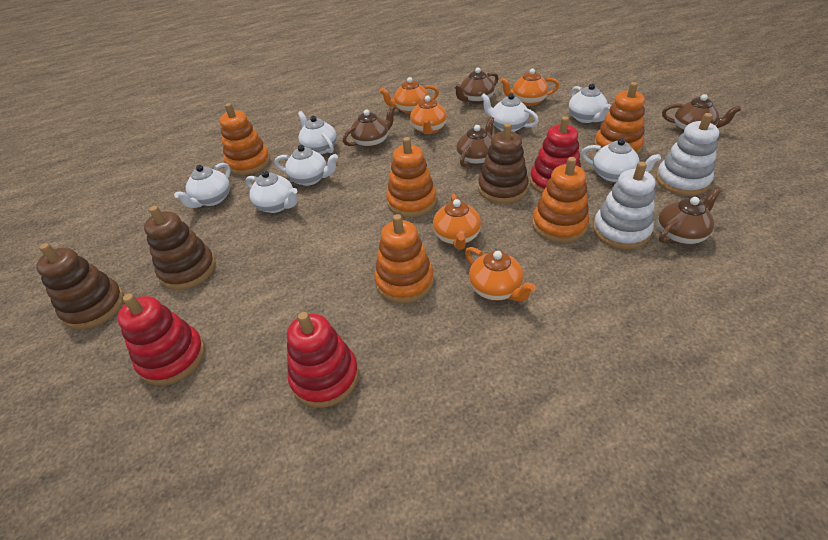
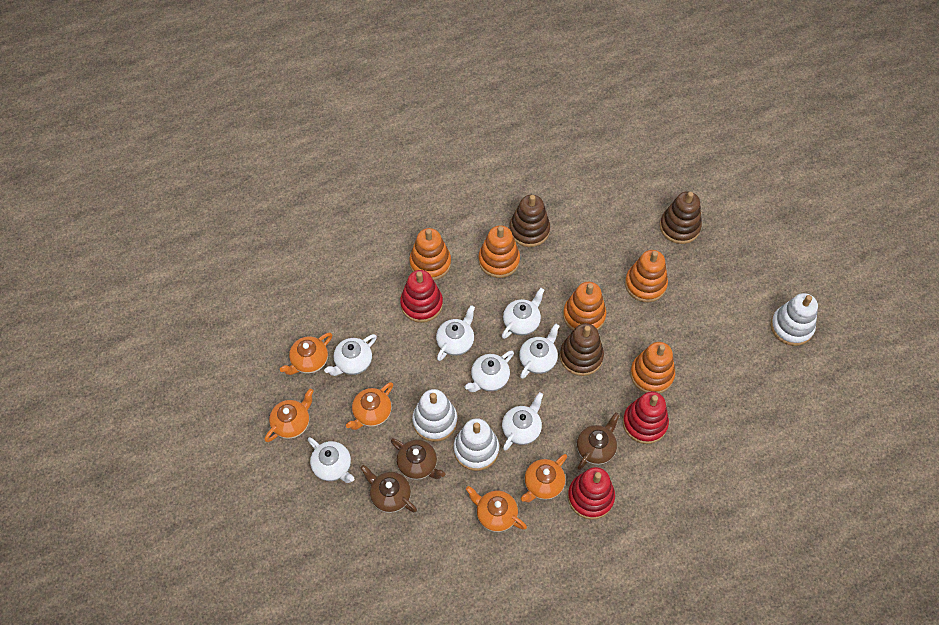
brown teapot: [343,106,396,149] [453,68,499,104] [456,117,494,167] [658,188,721,245] [662,94,741,133] = 5 -> [360,465,417,513] [391,438,445,480] [577,412,620,470] = 3
white stacking toy: [593,162,655,249] [656,113,719,196] = 2 -> [412,389,457,442] [454,418,499,471] [771,293,818,346] = 3

